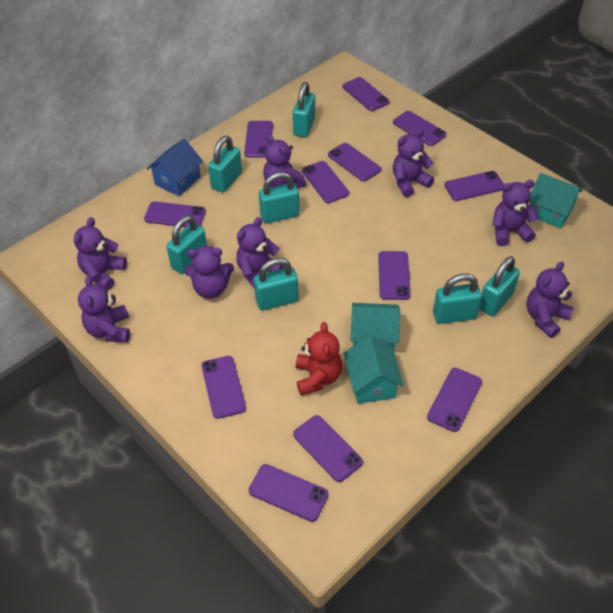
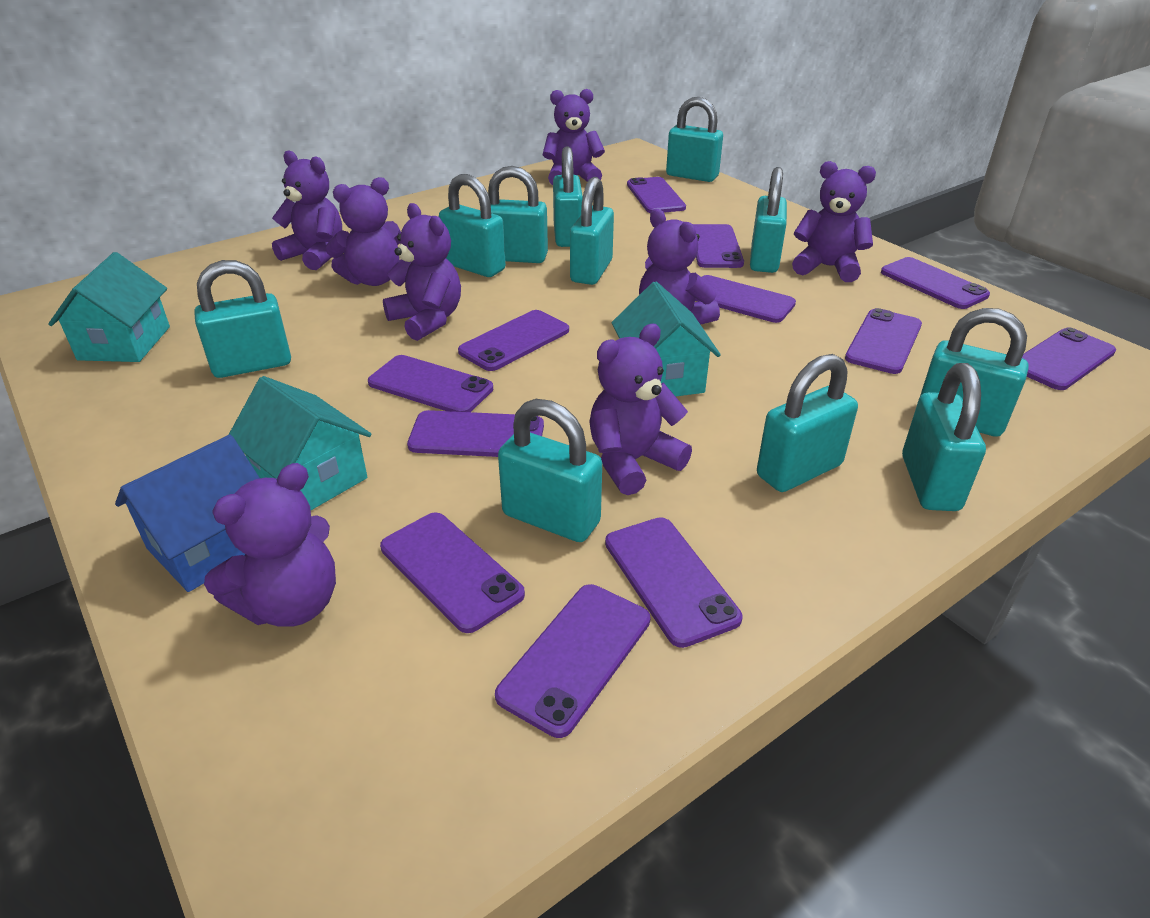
red teddy bear: [296,322,342,396] = 1 -> none = 0
turquoise padlock: [166,215,207,274] [208,136,242,193] [254,258,299,310] [259,172,300,223] [293,82,315,137] [433,273,482,324] [479,256,520,316] = 7 -> [195,260,291,378] [439,174,506,277] [488,166,548,263] [498,399,602,542] [553,146,583,247] [570,177,614,285] [666,97,723,182] [750,167,787,273] [757,354,858,492] [902,363,986,511] [920,308,1029,437] = 11

